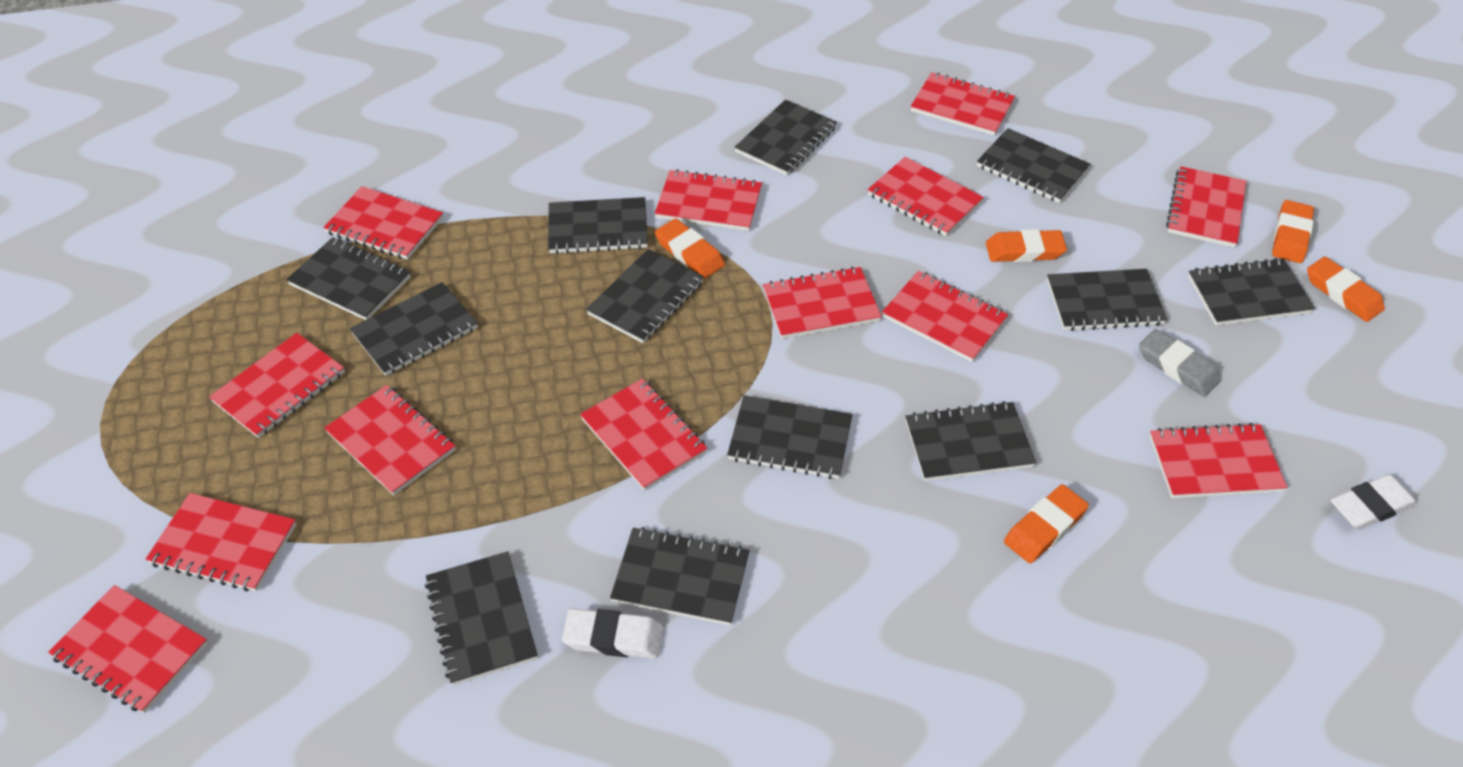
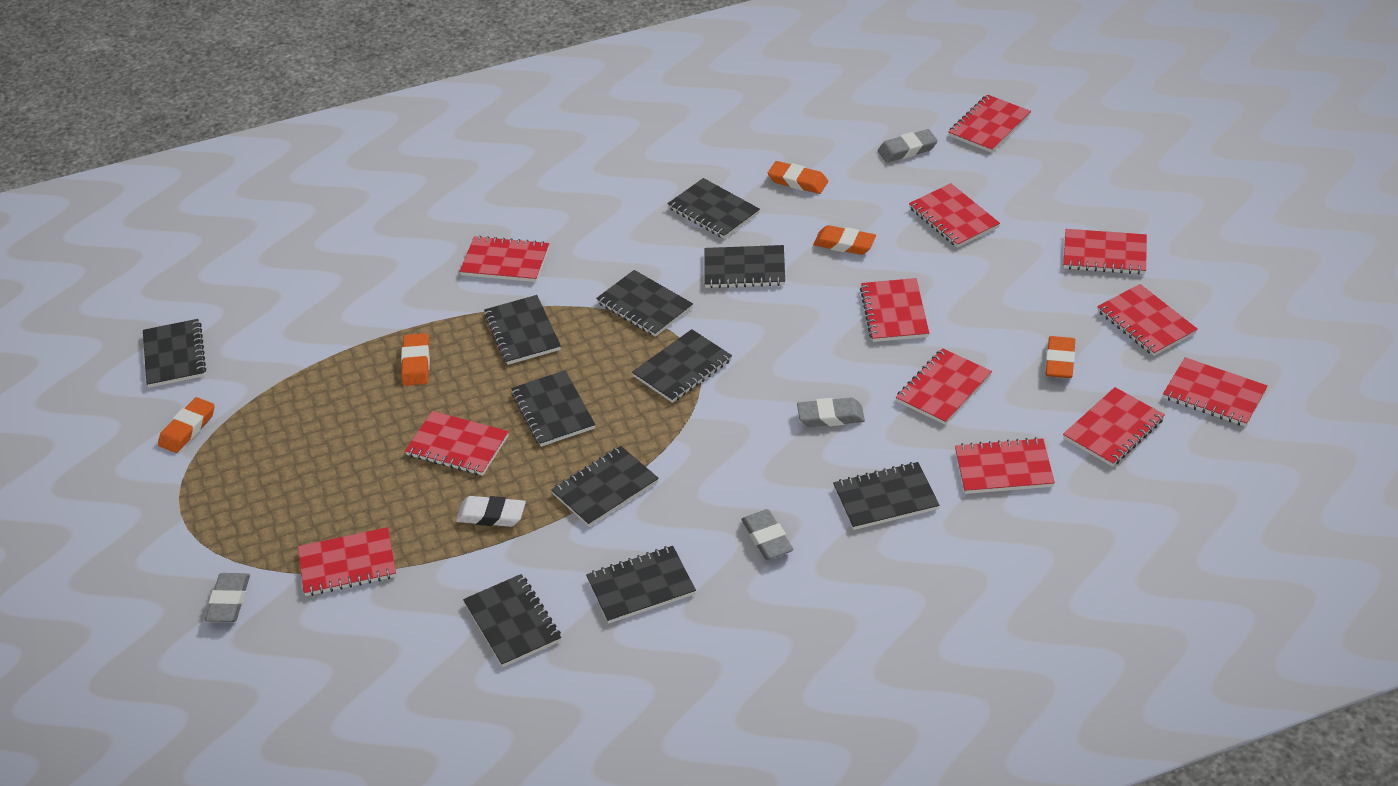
black notebook: [286,237,411,320] [350,282,478,376] [425,551,538,685] [548,197,648,254] [586,249,704,343] [610,527,750,625] [727,395,853,479] [735,99,837,175] [905,401,1036,481] [977,128,1090,203] [1047,269,1167,331] [1188,258,1315,326] = 12 -> [143,319,206,388] [463,574,561,667] [484,295,561,365] [511,370,595,447] [551,446,659,527] [586,546,696,624] [596,270,693,337] [632,329,732,403] [668,178,760,239] [704,245,785,288] [833,462,940,530] = 11
grey eraser: [1139,329,1221,397] = 1 -> [205,573,250,622] [741,509,794,560] [797,398,865,427] [878,129,938,163] = 4
red notebook: [48,585,208,713] [145,493,296,591] [209,333,345,438] [323,186,443,260] [324,385,455,495] [580,378,707,491] [655,169,762,231] [763,267,882,339] [868,157,984,236] [882,271,1008,362] [910,72,1015,136] [1150,423,1288,498] [1166,166,1246,248] = 13 -> [298,527,396,596] [405,411,509,476] [459,236,549,282] [860,278,929,342] [896,348,992,425] [909,183,1000,248] [948,94,1031,153] [955,437,1055,494] [1063,229,1147,275] [1063,387,1165,467] [1097,284,1198,356] [1163,357,1268,427] = 12
white eraser: [562,608,663,659] [1331,474,1417,530] = 2 -> [456,496,526,527] = 1

